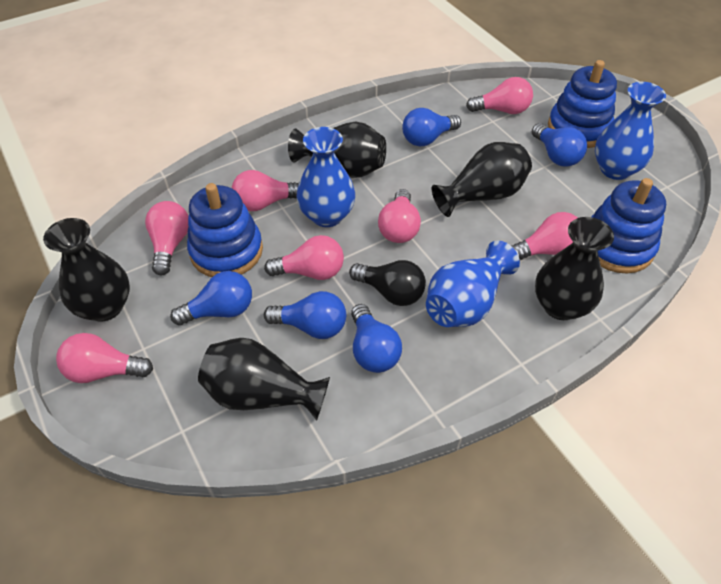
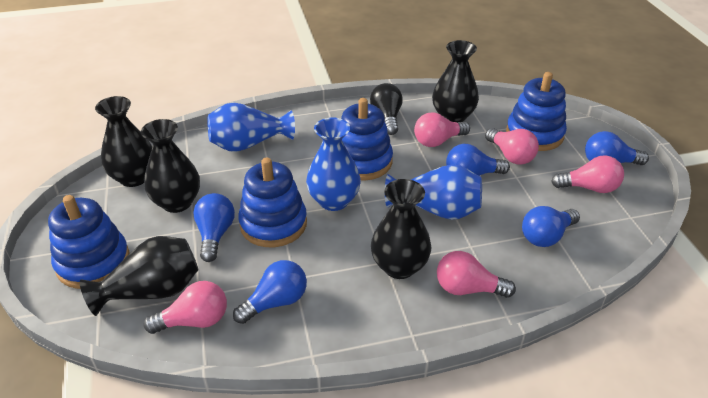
blue stacking toy: [187,183,263,277] [548,60,617,148] [591,178,666,273] = 3 -> [48,195,130,289] [238,158,307,247] [341,98,393,180] [506,72,567,151] = 4
pink light bulb: [56,333,153,383] [145,201,189,275] [232,170,299,211] [264,235,344,280] [378,189,421,243] [466,77,533,114] [511,212,578,260] = 7 -> [144,281,227,334] [414,112,470,147] [437,251,516,298] [485,128,539,164] [551,155,624,193] = 5

